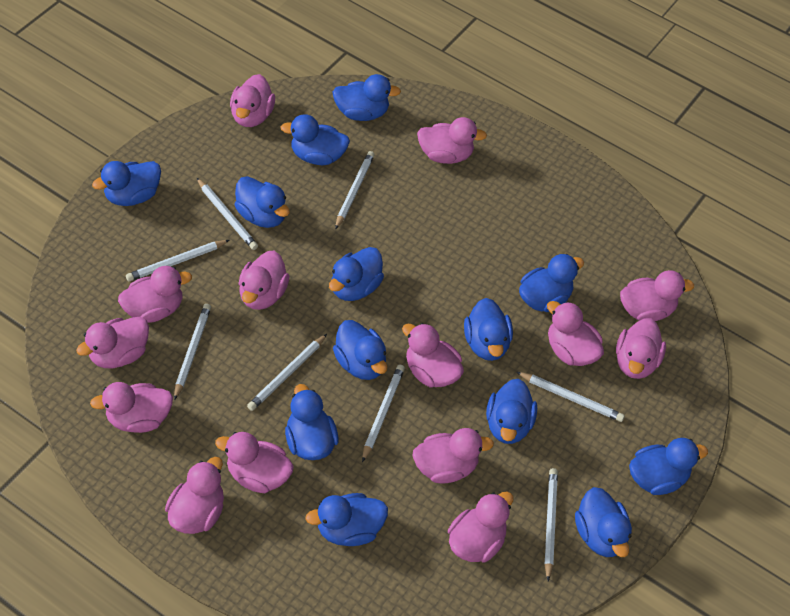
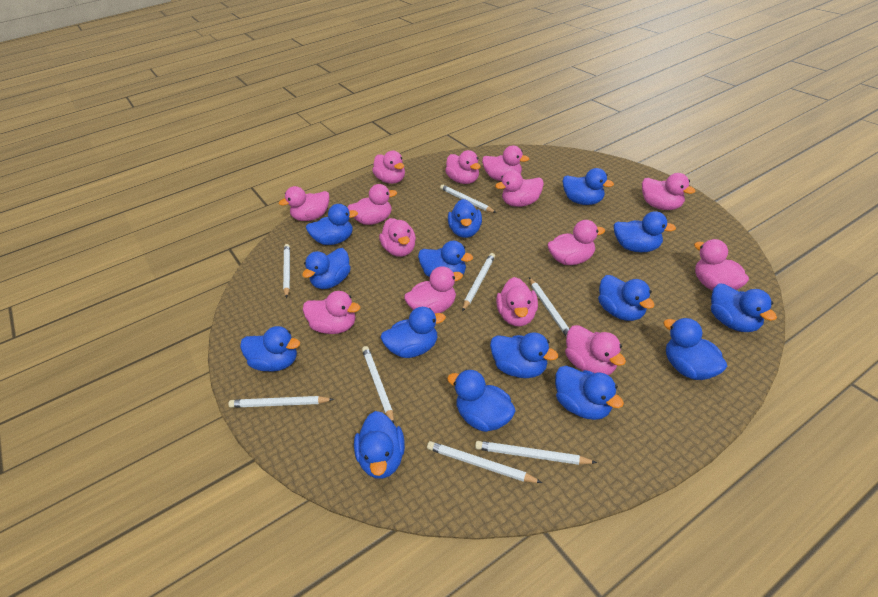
blue duck: [92,161,161,206] [235,176,290,228] [281,114,350,165] [285,384,339,460] [305,493,388,546] [329,247,384,301] [332,74,401,121] [333,320,387,380] [464,298,513,361] [486,379,537,444] [519,254,584,312] [575,487,632,557] [629,438,708,495] = 13 -> [240,326,300,372] [302,248,351,289] [306,204,358,245] [354,411,405,479] [381,307,446,358] [418,241,473,277] [447,370,516,432] [448,199,482,238] [490,333,558,378] [555,366,624,420] [562,168,614,205] [598,275,655,321] [614,211,676,252] [663,318,727,380] [711,284,777,332] = 15

